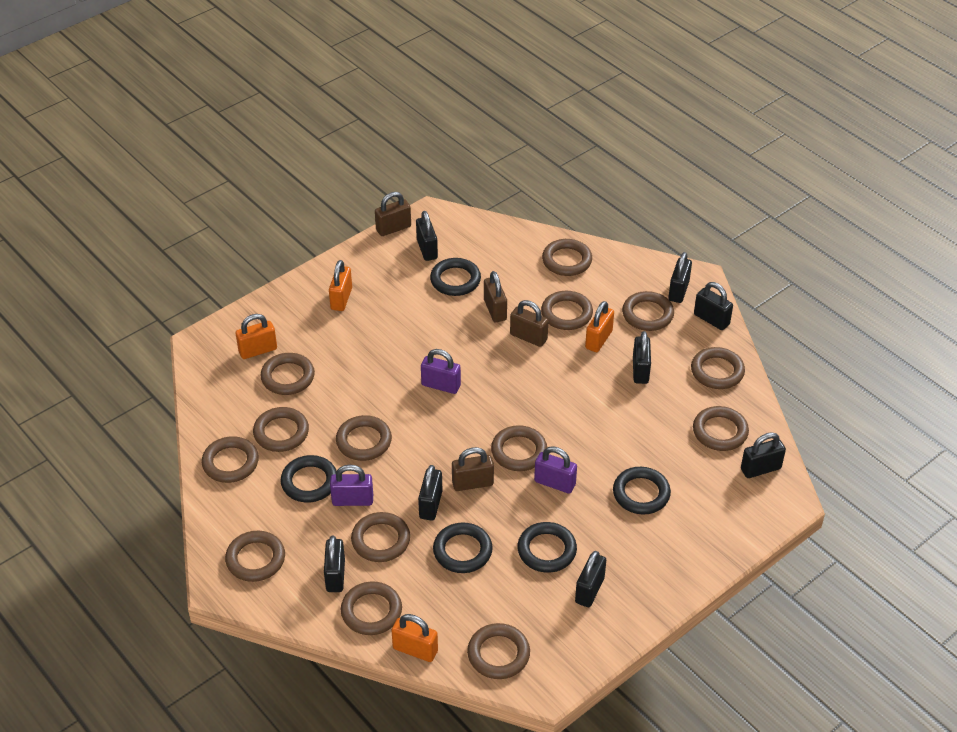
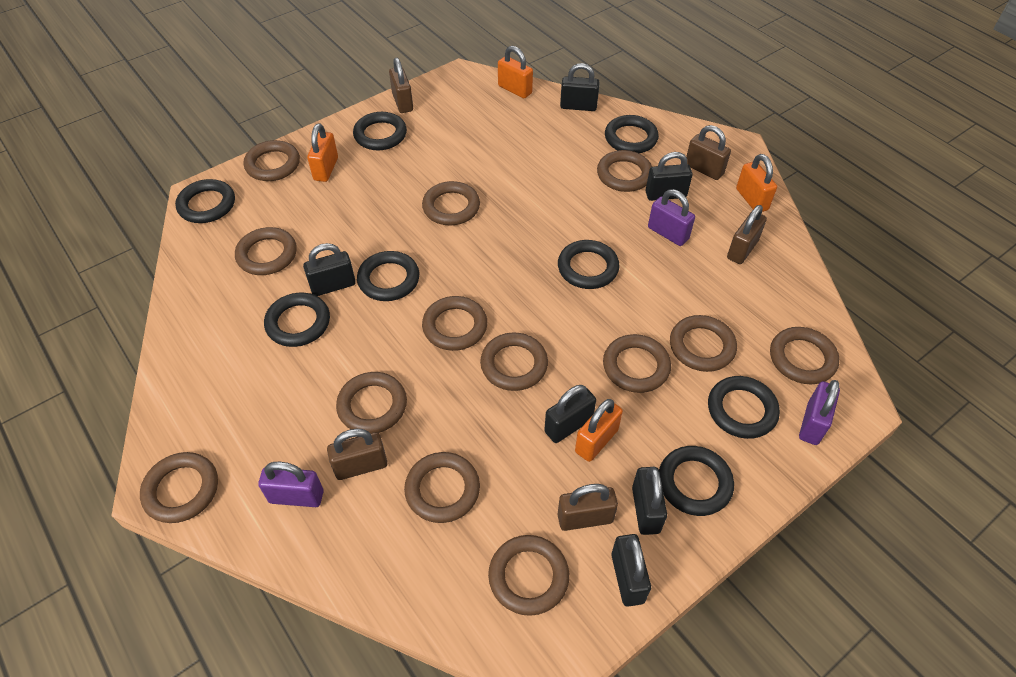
black padlock: [324,536,345,592] [416,211,438,261] [418,465,443,520] [575,551,606,607] [633,331,651,384] [668,252,692,303] [694,282,733,330] [741,432,786,478] = 8 -> [303,243,356,296] [544,385,596,443] [560,63,600,111] [611,534,651,607] [632,467,667,535] [646,152,692,201] = 6
black ring: [281,455,337,502] [430,258,481,296] [433,522,493,573] [517,522,577,573] [613,467,671,514] = 5 -> [175,179,235,223] [264,293,330,347] [353,112,407,150] [357,251,420,301] [558,240,619,289] [605,115,659,153] [659,446,734,516] [708,376,780,439] = 8
brown padlock: [375,192,411,236] [452,447,494,491] [484,271,507,322] [510,300,548,347] = 4 -> [327,429,388,480] [389,58,413,113] [558,484,618,531] [686,125,731,180] [727,205,767,264] = 5
brown ring: [202,436,259,483] [225,531,285,582] [253,407,309,452] [260,353,315,395] [336,415,392,461] [341,581,402,635] [351,512,410,562] [467,623,530,679] [491,425,547,471] [541,291,593,330] [542,239,592,276] [622,291,674,331] [691,347,745,389] [693,406,749,451] = 14 -> [140,452,218,523] [235,227,297,275] [244,140,300,181] [336,372,407,433] [404,452,480,523] [422,181,480,226] [422,296,487,351] [480,333,548,391] [488,535,569,616] [597,150,652,192] [603,334,671,393] [670,315,737,372] [770,327,839,384] = 13

